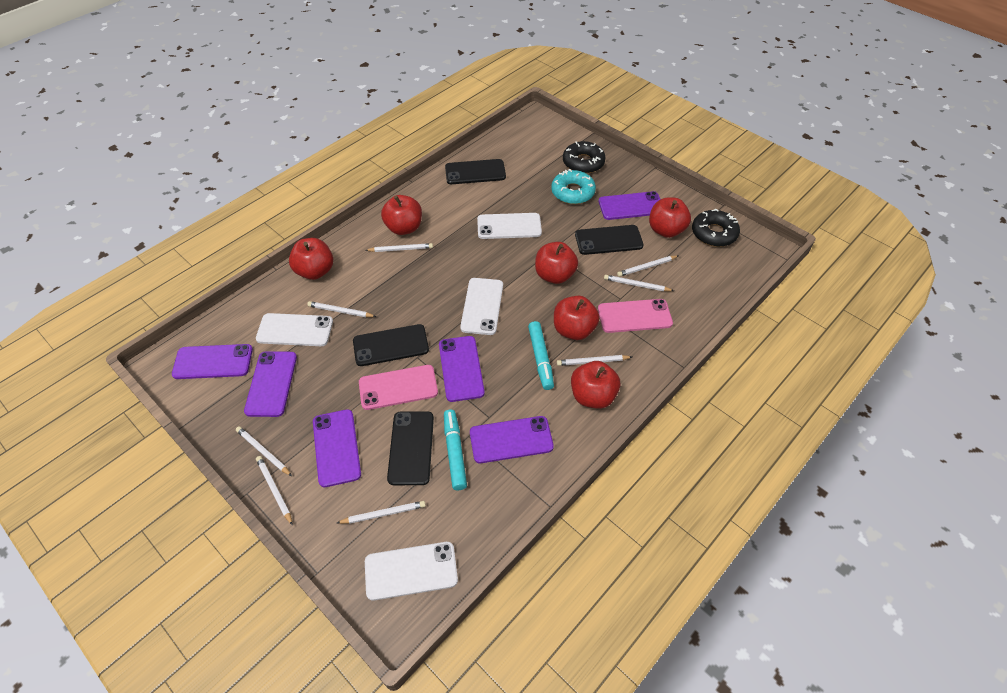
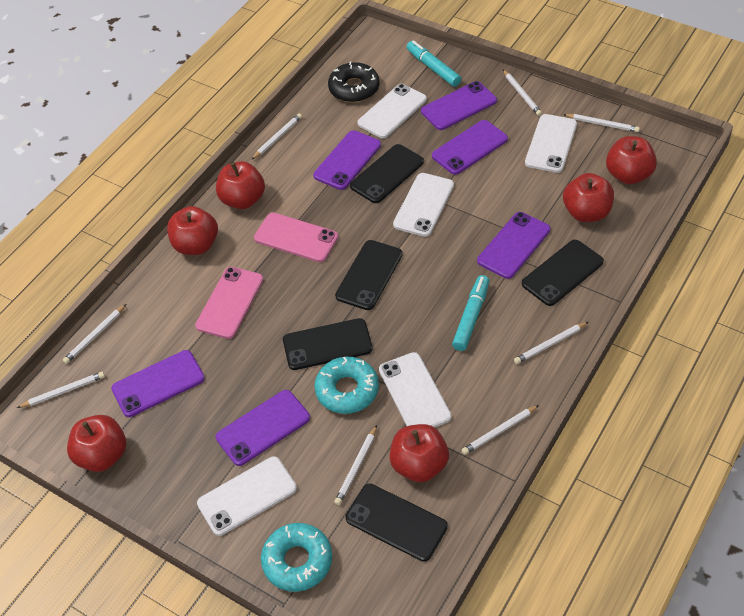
black donut: [563,141,605,174] [692,209,740,247] = 2 -> [328,62,380,102] = 1
black phone: [353,324,429,366] [387,411,434,485] [445,159,506,184] [575,225,643,255] = 4 -> [283,318,373,370] [335,240,403,310] [345,484,448,562] [350,144,424,203] [522,240,604,306] = 5
turquoise donut: [551,169,596,204] = 1 -> [261,523,332,592] [314,356,379,414] = 2
white phone: [256,313,333,346] [365,542,458,601] [460,278,503,335] [477,213,542,239] = 4 -> [197,456,297,536] [357,84,427,138] [379,352,452,428] [393,173,454,237] [525,114,577,173] = 5

